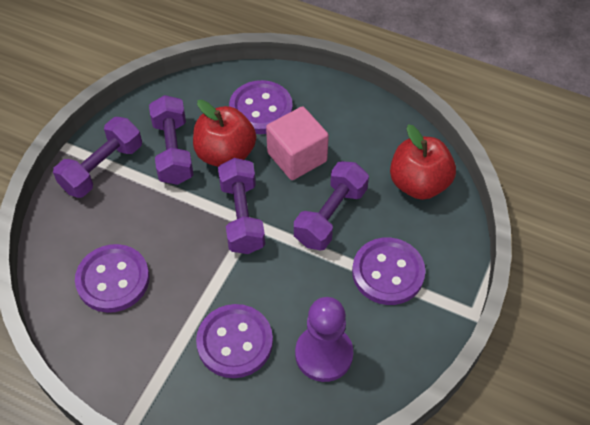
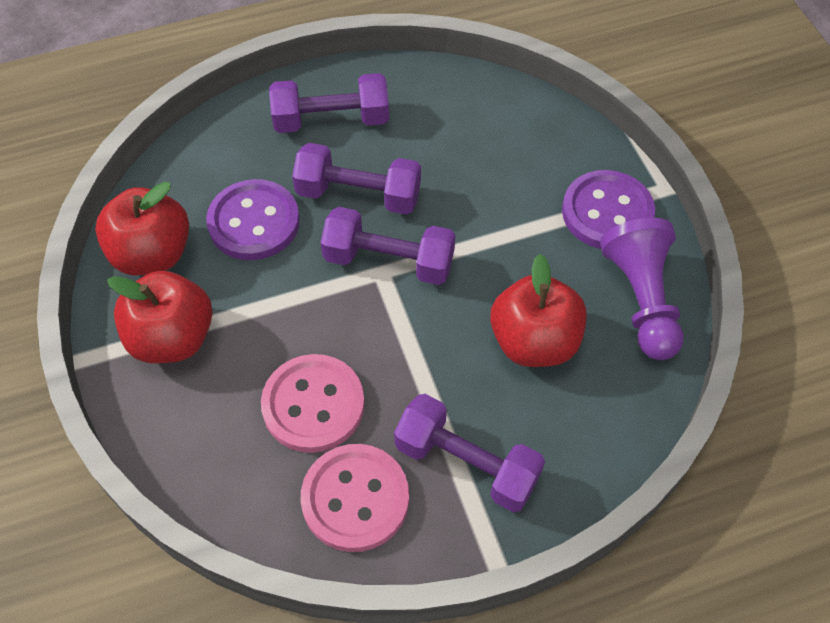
pink button: none = 0 -> [261,354,365,453] [301,444,409,552] = 2
pink cube: [266,106,329,180] = 1 -> none = 0
purple button: [75,244,150,313] [196,304,273,378] [229,80,293,134] [352,237,425,305] = 4 -> [206,179,300,260] [562,170,655,249] = 2
red apple: [193,100,256,167] [390,124,456,200] = 2 -> [95,182,189,275] [107,271,212,363] [490,254,587,367] = 3

